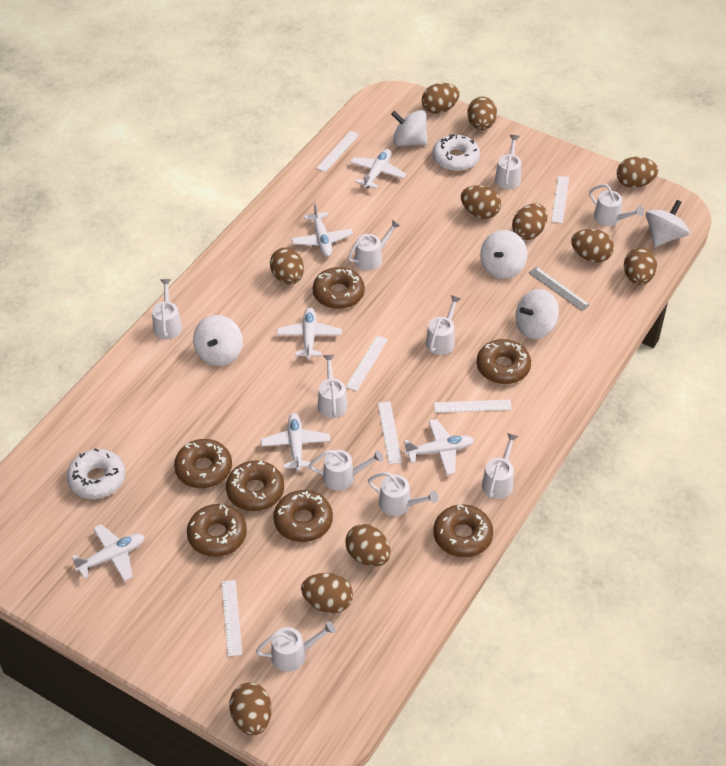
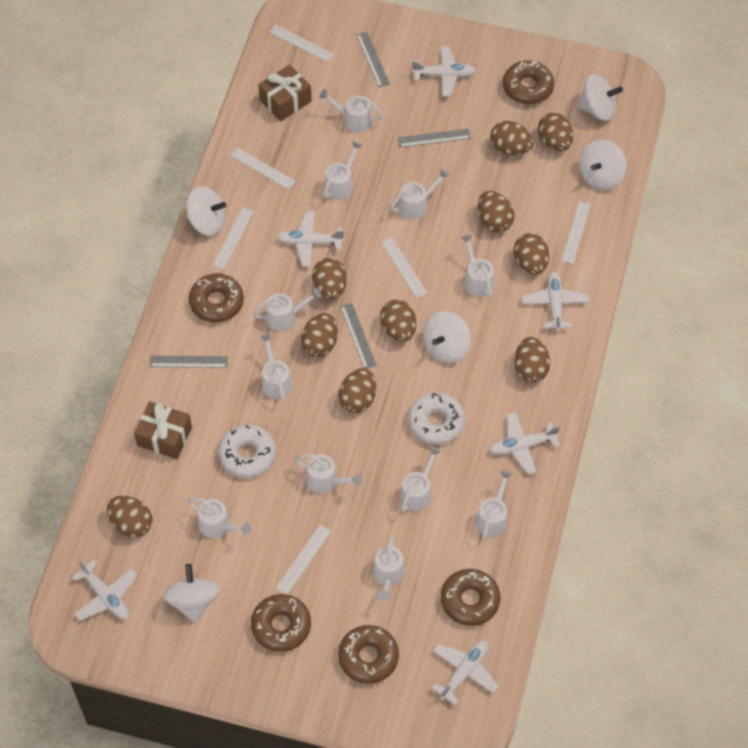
brown donut: [174,439,232,488] [187,504,247,557] [226,461,284,511] [273,490,333,542] [313,267,365,309] [433,504,493,557] [477,339,531,384] = 7 -> [189,273,244,323] [251,594,311,652] [338,625,399,684] [441,569,500,626] [503,60,554,104] = 5
brown egg: [229,682,271,736] [270,247,304,284] [301,573,353,614] [345,524,391,567] [422,83,460,114] [461,185,501,219] [467,97,497,130] [512,203,547,240] [571,229,614,263] [617,157,658,188] [624,247,657,285] = 11 -> [107,496,152,538] [301,313,338,357] [312,258,347,300] [338,368,376,413] [380,300,416,342] [478,191,514,233] [490,121,533,155] [514,233,549,275] [514,337,550,383] [538,113,573,151] = 10
brown gift: none = 0 -> [134,401,192,459] [259,65,312,121] = 2
grey ruler: [529,267,590,311] = 1 -> [150,356,228,368] [340,303,377,369] [356,32,390,88] [398,129,471,147] = 4
white watering can: [152,279,182,339] [256,621,336,672] [309,450,383,491] [318,355,348,418] [348,219,400,270] [368,472,438,516] [426,295,461,355] [482,433,518,499] [495,135,521,189] [589,184,644,226] = 10 -> [188,498,251,538] [253,288,321,331] [260,334,292,401] [295,454,362,493] [319,89,383,133] [324,141,362,200] [373,535,405,602] [390,168,449,220] [400,446,441,512] [461,234,494,297] [476,470,512,540] = 11

